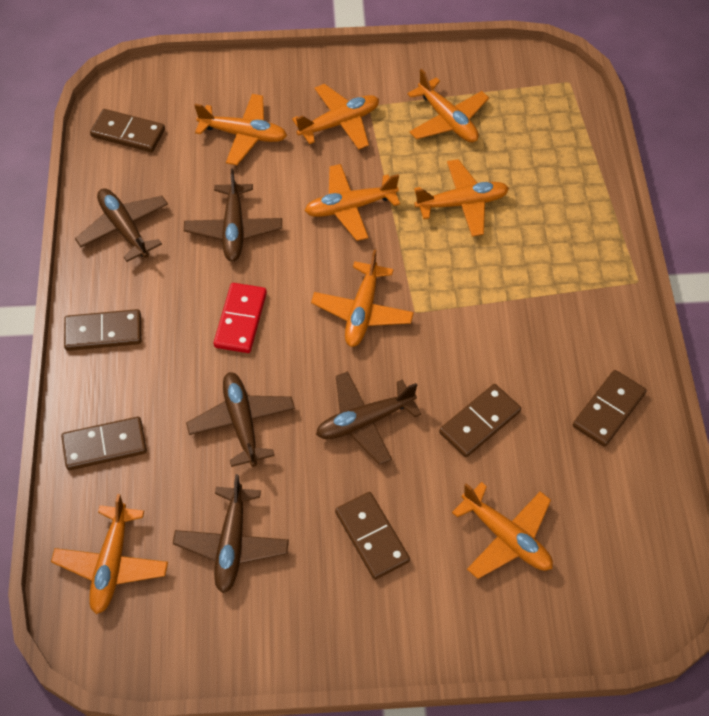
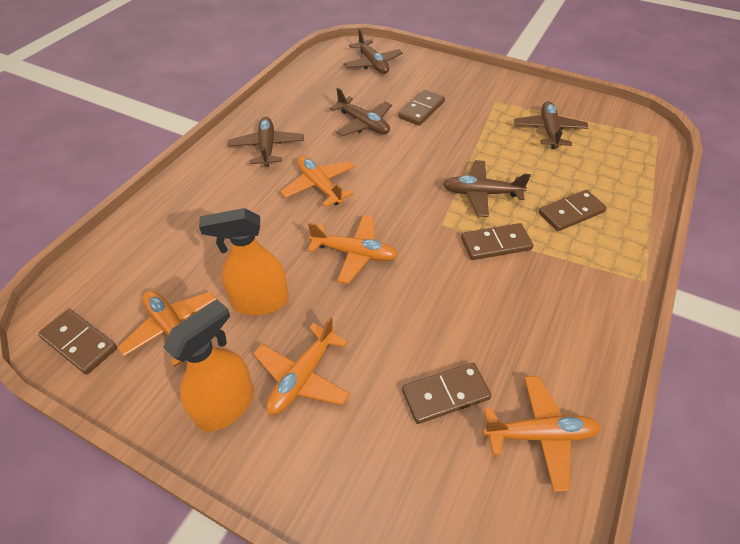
brown domino: [61,417,147,470] [64,309,142,351] [90,109,165,152] [335,492,410,580] [439,384,521,457] [573,370,646,447] = 6 -> [38,309,117,375] [399,90,445,126] [402,363,492,424] [461,223,533,260] [539,190,607,231] = 5
orange plane: [51,494,168,614] [194,94,287,165] [292,84,379,150] [305,164,400,241] [311,250,414,347] [407,69,489,142] [414,159,509,237] [452,482,553,579] = 8 -> [118,291,217,367] [253,316,350,415] [280,156,355,207] [307,215,398,284] [483,376,601,492] = 5
orange spray bottle: none = 0 -> [163,299,254,432] [199,208,289,315] = 2
red domino: [214,283,267,353] = 1 -> none = 0

